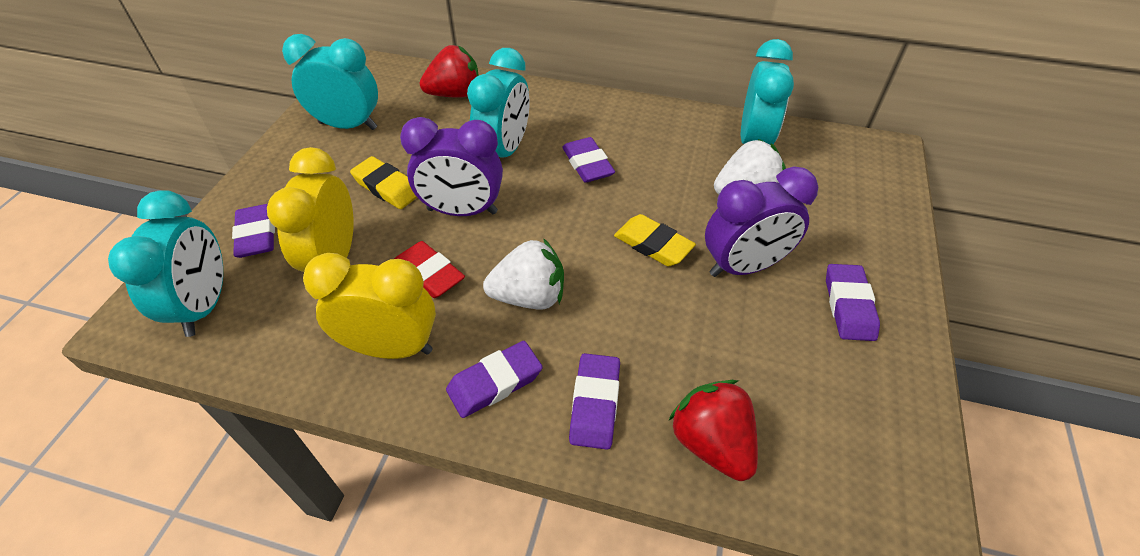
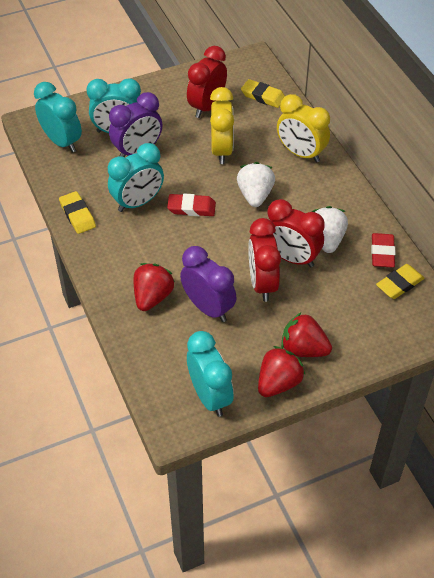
purple eraser: [232,204,275,258] [446,341,543,418] [562,137,615,183] [569,353,620,450] [826,264,880,341] = 5 -> none = 0
red clock: none = 0 -> [187,46,227,118] [248,218,281,302] [267,199,325,267] = 3
red eraser: [394,241,465,298] = 1 -> [167,194,216,216] [371,233,396,268] = 2
red strawberry: [420,45,479,98] [668,380,758,481] = 2 -> [134,263,175,311] [258,346,305,397] [281,312,332,357] = 3
yellow eraser: [350,156,417,209] [614,214,696,266] = 2 -> [59,191,96,234] [241,79,285,108] [376,264,425,299] = 3

